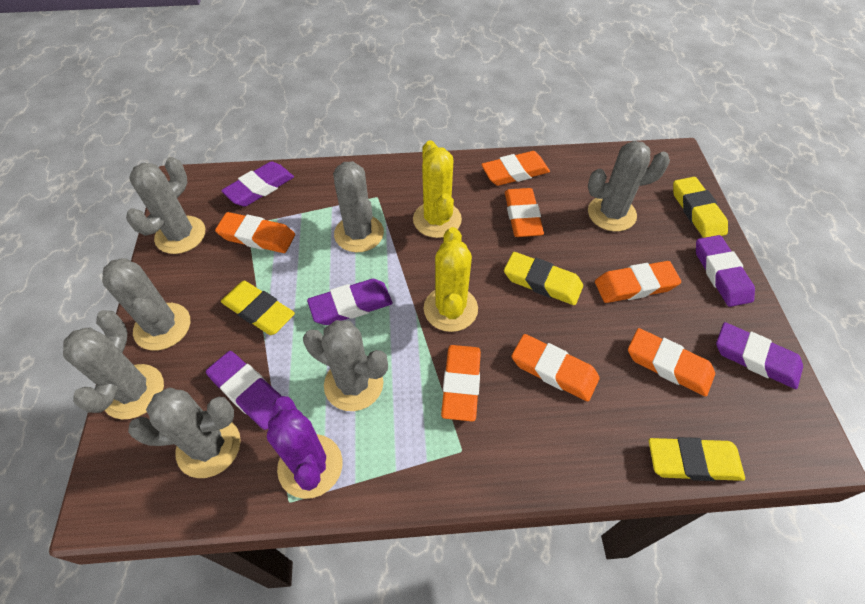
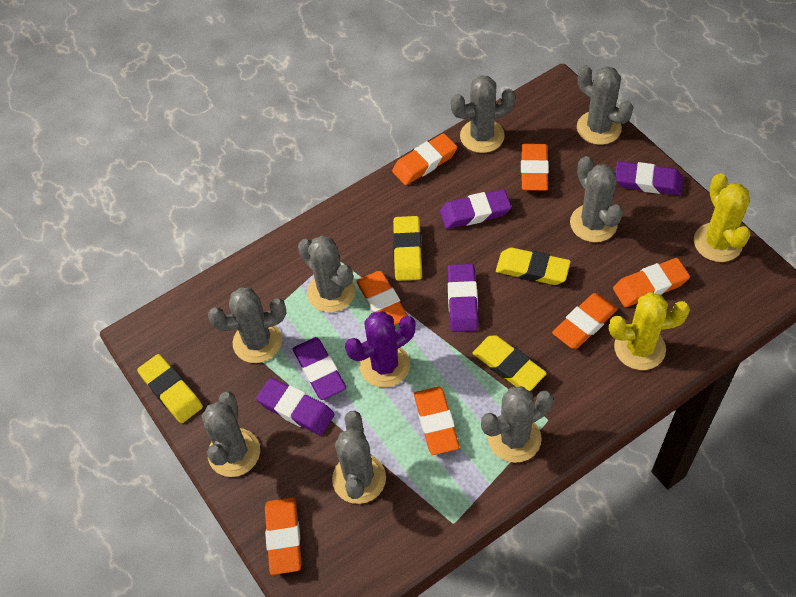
grey cactus: [63,310,164,419] [102,258,190,350] [126,157,205,254] [128,387,241,478] [303,320,388,411] [333,161,384,252] [588,141,670,232] = 7 -> [202,392,260,477] [208,287,286,363] [298,235,356,312] [332,411,386,504] [451,75,515,153] [481,386,553,463] [570,156,623,242] [577,65,633,145] = 8

